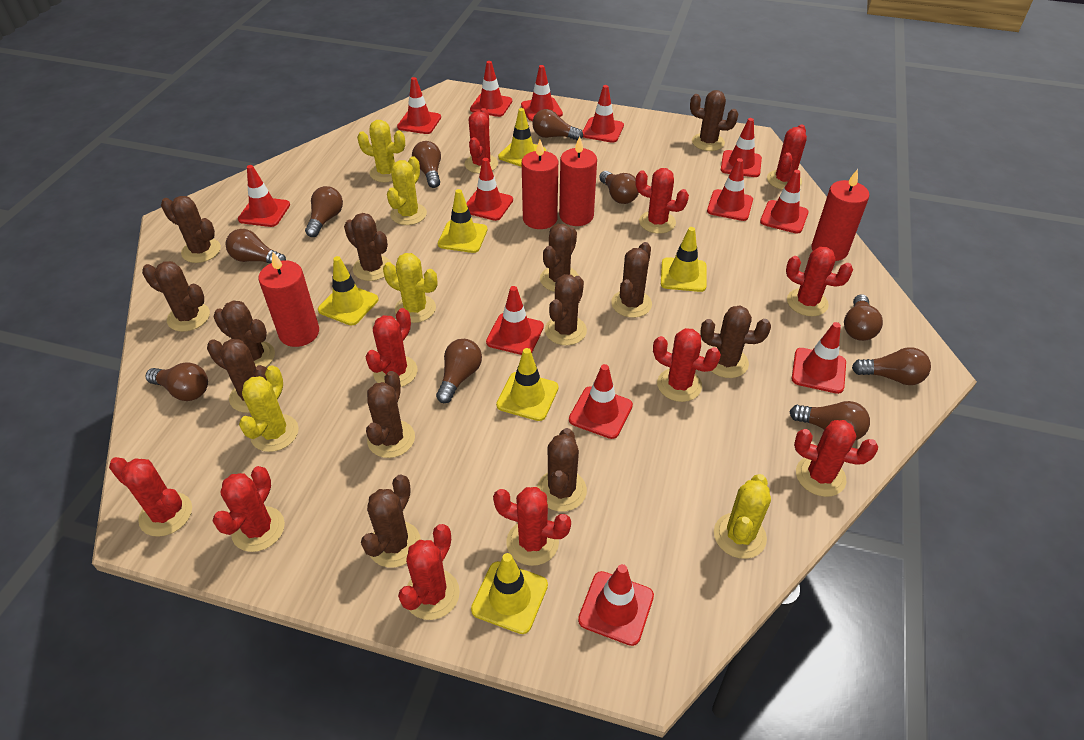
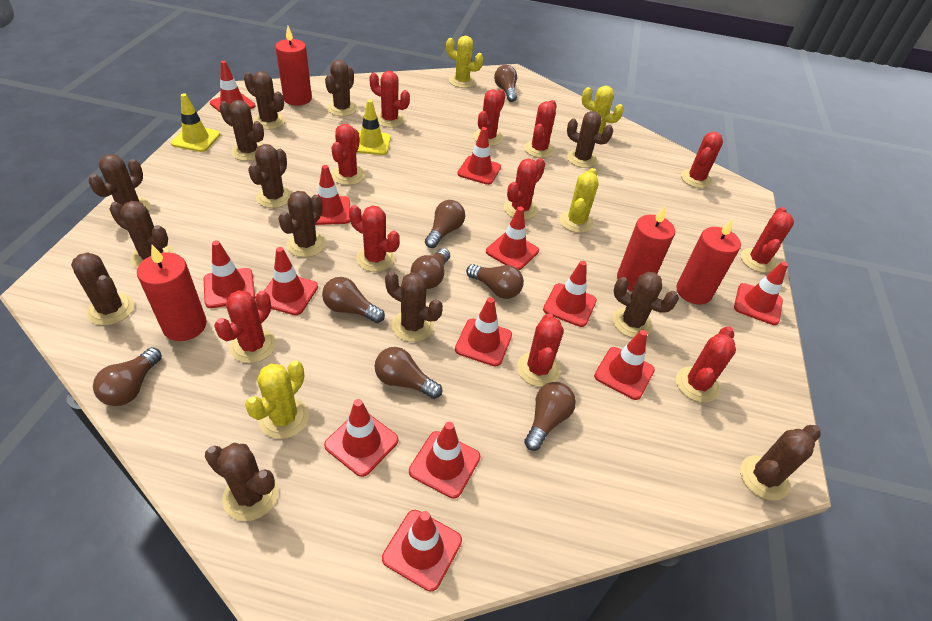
brown light bulb: [146,362,208,401] [225,229,286,264] [305,186,343,237] [412,141,441,188] [436,339,482,403] [532,109,583,141] [599,171,639,204] [789,401,870,440] [844,294,883,341] [852,347,931,385] = 10 -> [93,347,162,406] [322,277,385,323] [375,347,443,399] [410,248,450,289] [425,200,465,248] [466,264,524,299] [494,65,517,102] [524,382,576,451] = 8
yellow cactus: [239,365,299,452] [357,120,405,183] [383,253,437,323] [387,156,427,225] [714,474,771,559] = 5 -> [245,361,309,439] [446,36,484,88] [560,168,599,233] [582,86,624,134] = 4
yellow traffic cone: [318,256,378,325] [438,189,488,253] [471,553,548,634] [496,348,559,421] [498,108,546,167] [661,227,707,292] = 6 -> [171,93,220,152] [357,100,391,155] = 2

